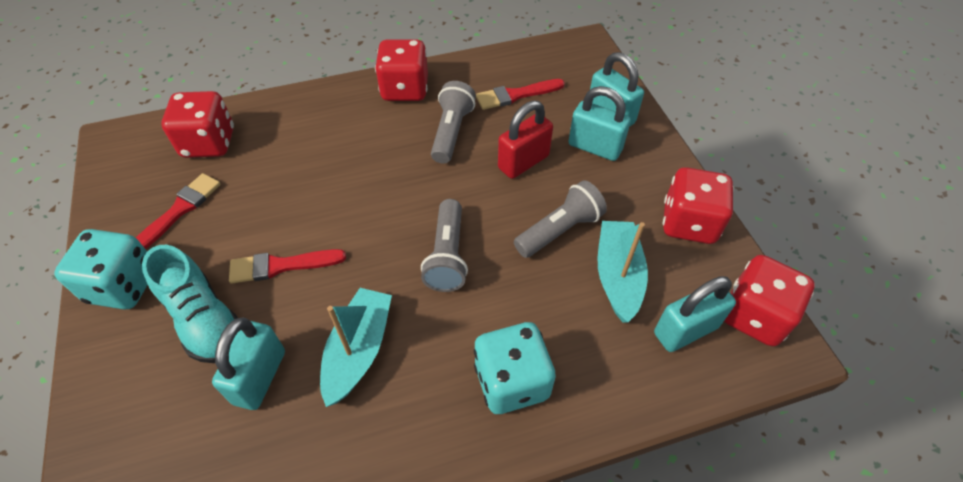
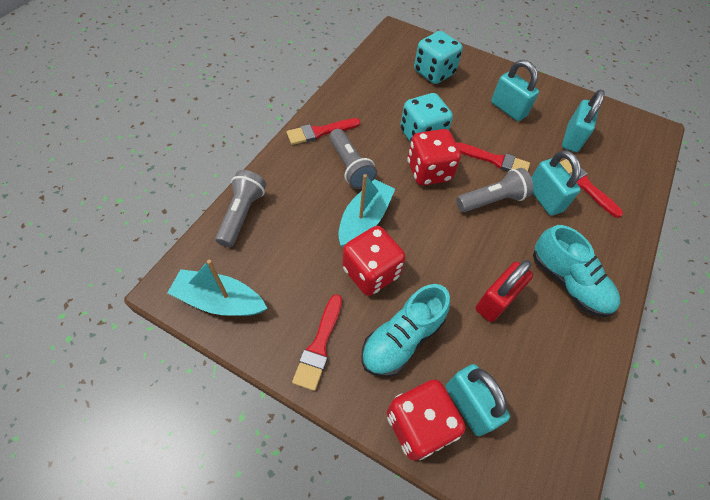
red brush: [136,173,221,249] [229,249,346,284] [476,79,565,110] = 3 -> [287,118,361,145] [292,294,342,391] [456,142,530,172] [560,159,623,218] = 4
red dice: [161,91,234,158] [375,40,428,101] [663,167,734,244] [724,255,815,346] = 4 -> [342,226,406,296] [387,380,465,461] [407,129,461,186] = 3
turquoise shoe: [142,245,238,363] = 1 -> [361,284,450,377] [533,225,620,317] = 2

